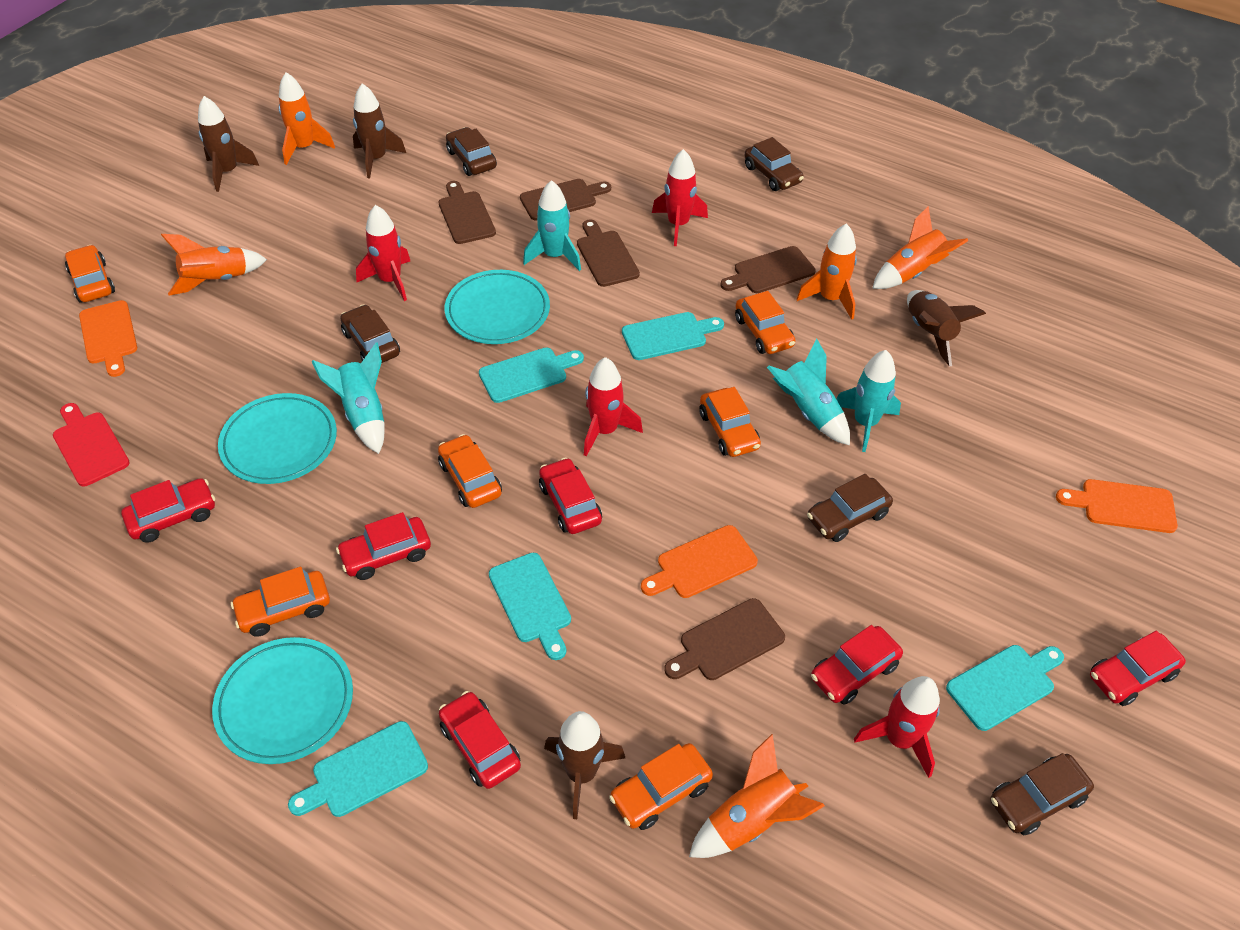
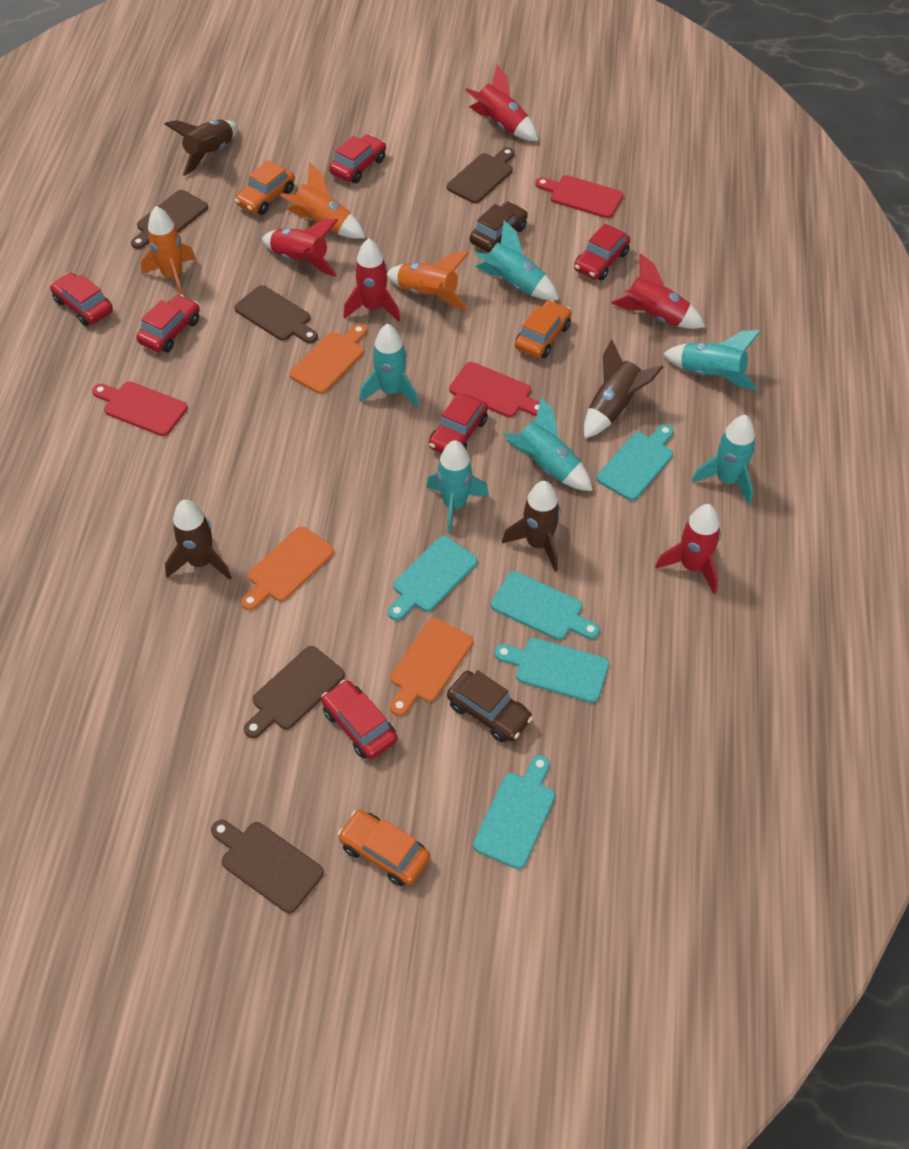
brown car: [340,305,400,363] [446,127,497,176] [745,137,804,191] [807,474,893,542] [990,753,1094,835] = 5 -> [447,670,533,743] [470,201,528,252] = 2
orange car: [65,245,115,303] [231,567,330,637] [438,434,502,508] [609,743,713,830] [699,387,761,457] [735,291,795,354] = 6 -> [235,160,295,215] [338,810,430,886] [515,300,571,358] = 3
orange rocket: [161,234,267,296] [279,72,335,165] [689,734,825,858] [796,223,857,319] [872,206,968,289] = 5 -> [141,206,196,295] [280,162,365,239] [387,252,469,310] = 3
red cutting board: [53,403,130,486] = 1 -> [92,381,188,436] [449,362,540,417] [535,175,623,218] = 3
red rocket: [356,205,410,301] [584,357,643,457] [652,149,708,246] [854,676,940,778] = 4 -> [262,219,338,277] [343,238,401,322] [465,64,538,141] [611,253,705,329] [655,504,721,594] = 5
turquoise plate: [212,637,353,764] [218,393,337,484] [444,270,550,344] = 3 -> none = 0
turquoise rocket: [311,342,384,454] [523,180,581,271] [767,339,850,445] [837,350,901,452] = 4 -> [359,324,419,408] [426,440,489,534] [475,220,559,300] [503,397,593,491] [663,330,761,390] [692,415,756,504] = 6

